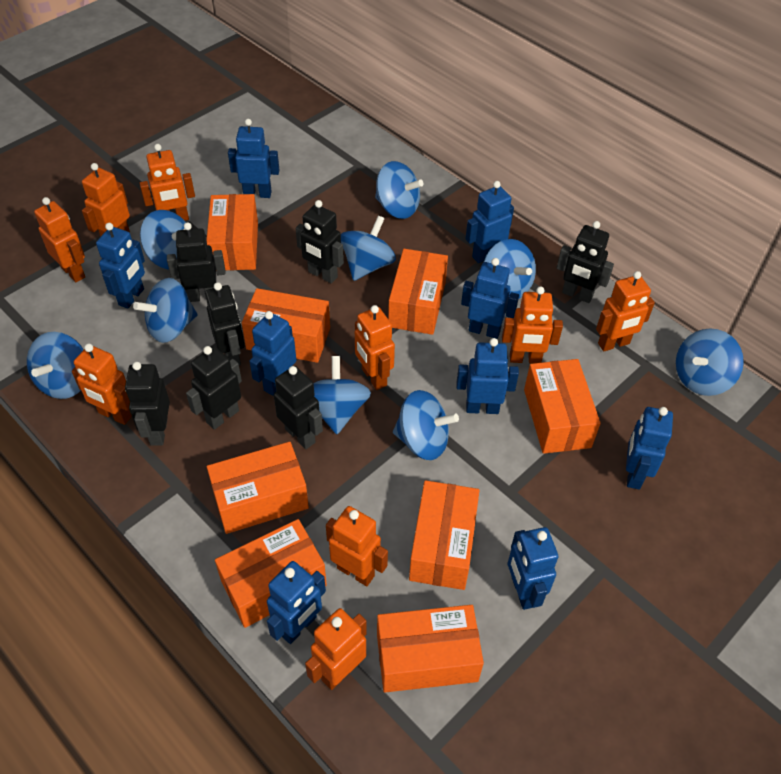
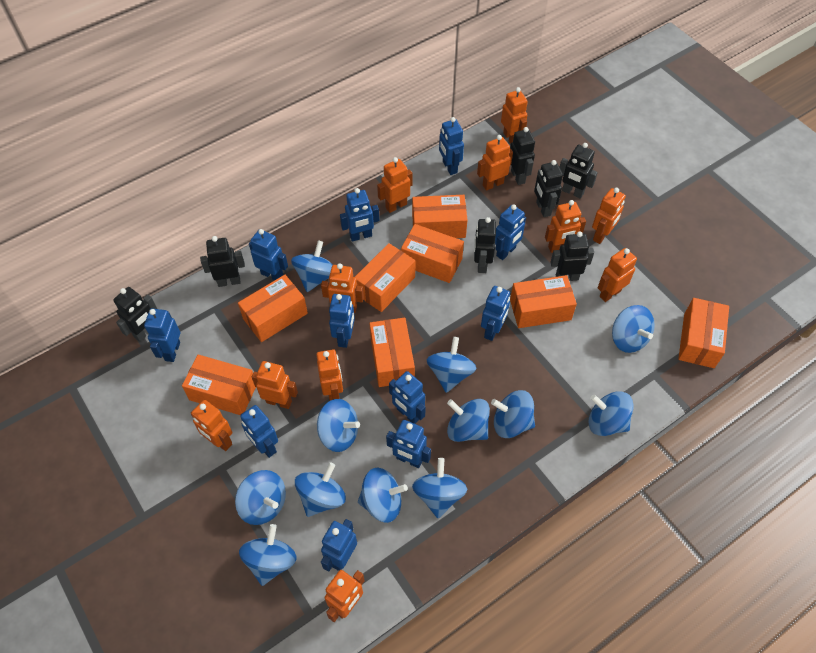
blue robot: [96,223,145,309] [228,119,279,198] [249,311,296,396] [267,561,326,644] [456,338,519,414] [461,258,519,339] [465,181,514,263] [508,527,558,610] [626,407,673,490] = 9 -> [144,308,180,362] [240,405,278,458] [249,229,288,280] [321,519,357,572] [329,294,355,348] [340,188,379,241] [386,420,431,468] [389,371,426,424] [439,117,464,175] [481,286,510,341] [495,204,526,260] = 11
blue spinning top: [27,332,84,399] [133,278,198,343] [140,210,186,270] [314,356,371,434] [341,215,396,281] [375,161,423,219] [393,390,459,460] [484,239,536,299] [676,328,744,396] = 9 -> [235,470,286,525] [239,524,297,586] [291,240,333,292] [295,462,346,517] [317,399,360,452] [358,468,408,523] [412,458,467,518] [427,337,476,393] [447,399,490,442] [491,390,535,438] [588,391,633,436] [612,305,655,353] = 12
orange robot: [34,197,85,282] [72,343,132,425] [82,163,130,236] [140,144,195,221] [305,608,367,690] [326,506,388,586] [355,305,395,390] [502,286,563,364] [596,271,655,351] = 9 -> [190,400,232,451] [252,361,298,409] [316,349,343,401] [321,263,364,313] [325,570,365,622] [377,157,412,213] [477,135,513,191] [501,87,528,144] [545,200,586,253] [592,188,626,244] [598,248,637,302] = 11

